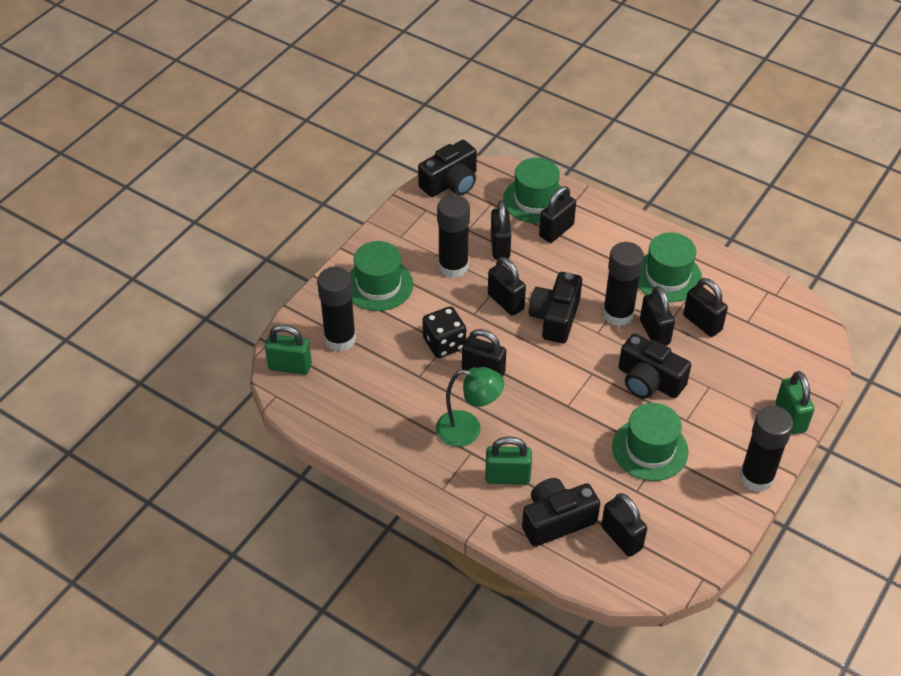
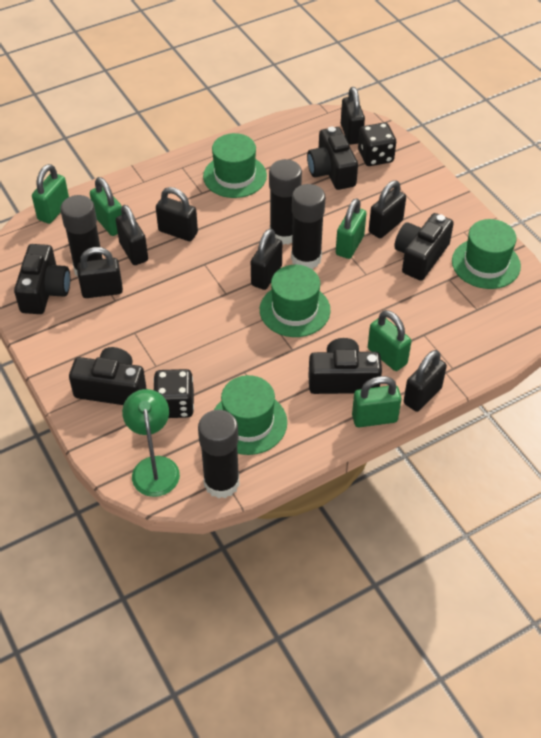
black camera: [418,140,477,197] [522,478,600,547] [529,272,582,343] [619,333,691,399] = 4 -> [14,244,70,314] [69,347,146,405] [307,127,358,190] [308,338,382,394] [394,213,454,281] = 5
black dice: [423,306,466,358] = 1 -> [154,369,194,418] [358,122,396,166] = 2
green padlock: [265,325,312,375] [485,436,532,485] [776,371,815,434] = 3 -> [32,164,69,224] [90,177,122,236] [336,198,366,259] [352,376,401,427] [368,310,411,371] = 5

